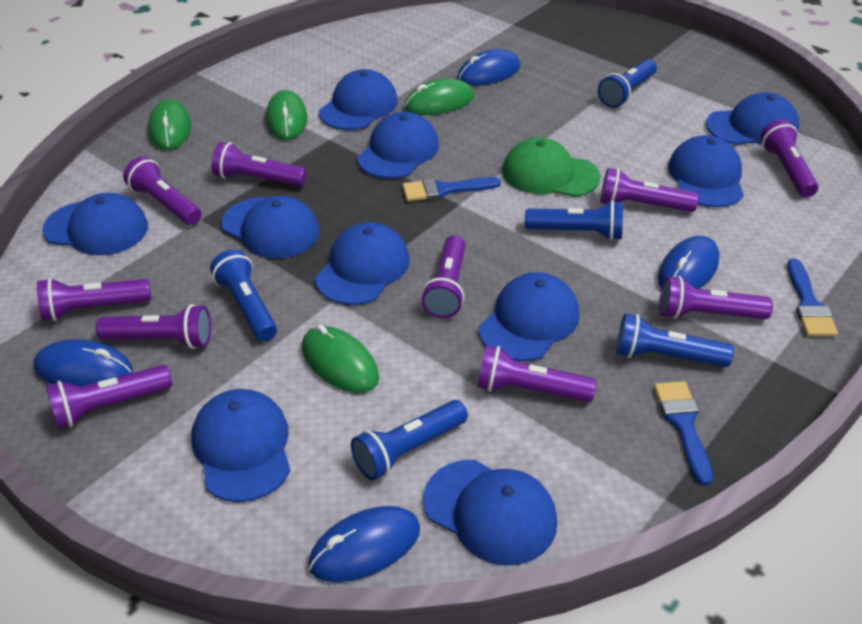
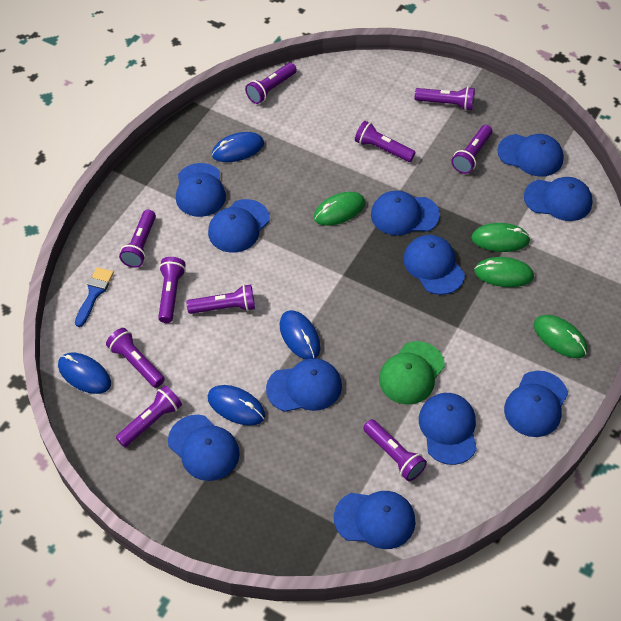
blue brush: [402,177,501,201] [654,381,713,486] [787,259,838,337] = 3 -> [75,267,114,327] = 1
blue cap: [42,193,148,255] [191,389,290,502] [221,196,319,259] [315,222,410,305] [319,69,398,130] [357,112,439,179] [423,460,557,566] [479,272,579,361] [668,135,744,207] [706,93,799,145] = 10 -> [168,415,240,481] [176,163,226,217] [208,199,270,253] [266,358,342,412] [334,491,416,549] [371,191,440,236] [403,235,465,295] [419,393,477,465] [497,134,564,177] [504,371,568,437] [524,177,593,221] = 11
blue flashlight: [210,249,277,341] [351,400,468,481] [525,200,623,240] [598,59,657,107] [616,313,734,367] = 5 -> none = 0

